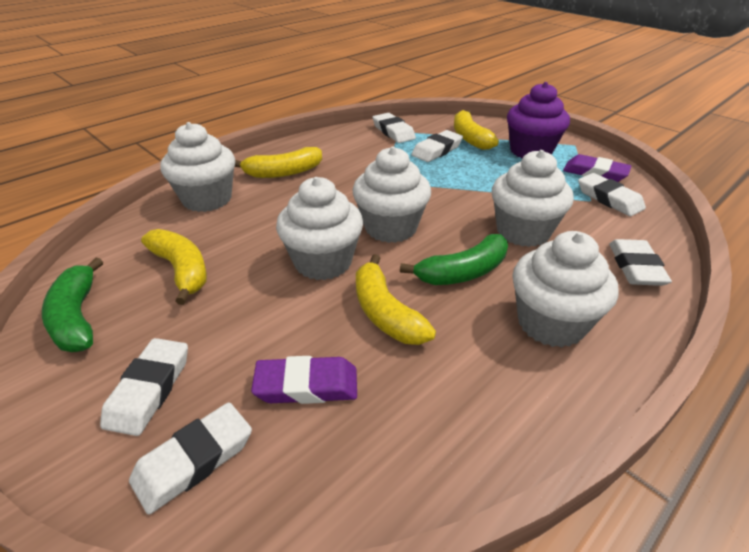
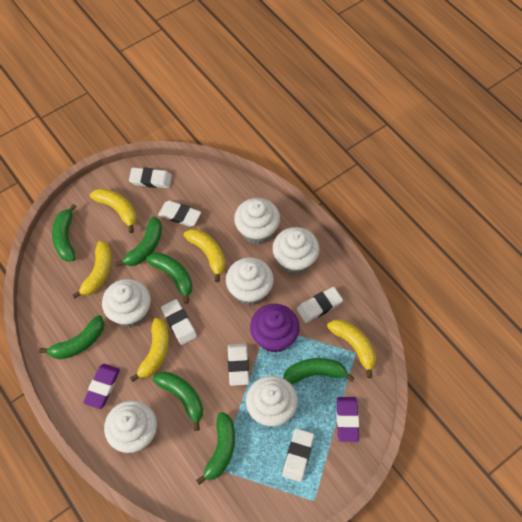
green banana: [42,257,103,352] [400,234,508,285] = 2 -> [39,315,104,359] [52,204,77,262] [115,216,162,266] [146,252,193,304] [153,372,203,431] [196,412,235,485] [283,358,355,384] = 7
white cupcake: [160,122,235,212] [276,177,363,280] [353,147,431,243] [492,150,574,247] [512,231,619,348] = 5 -> [102,279,151,327] [104,401,157,453] [226,257,274,305] [234,198,280,244] [246,376,298,426] [273,227,320,274] = 6
yellow banana: [141,229,207,305] [235,147,322,178] [356,254,436,345] [454,110,499,150] = 4 -> [73,241,112,299] [90,188,136,233] [130,318,169,382] [184,229,225,282] [327,320,376,378] = 5

